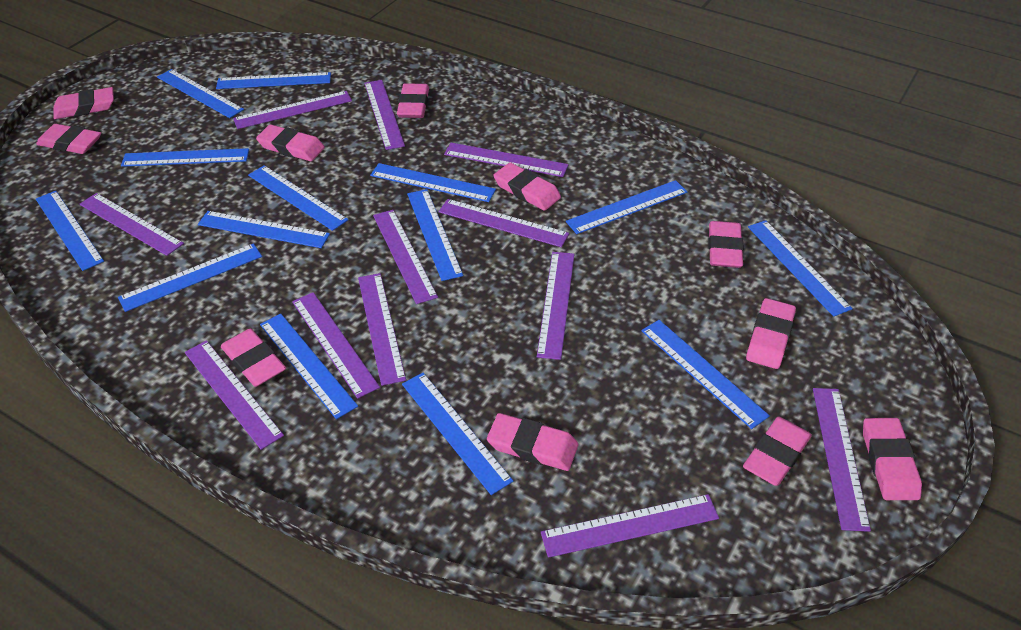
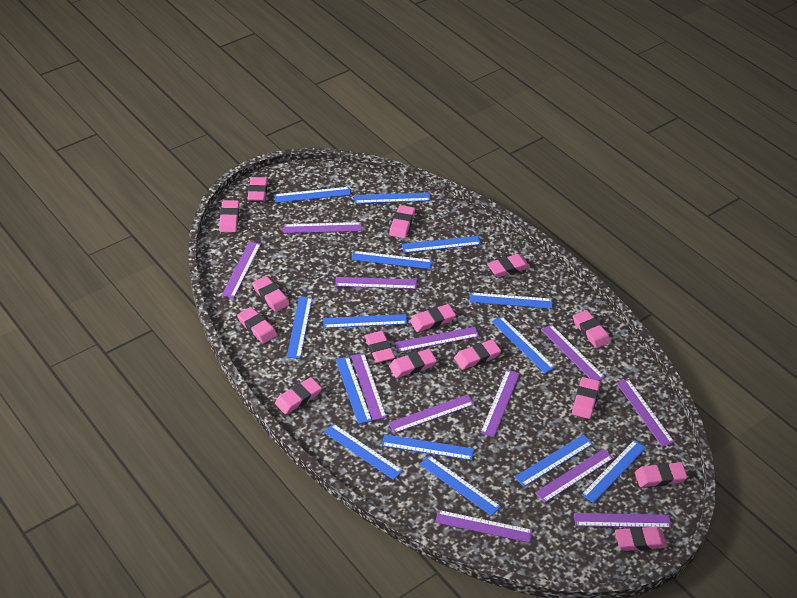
pink eraser: [36,124,101,154] [53,87,114,119] [221,328,286,387] [256,124,325,161] [397,83,429,118] [487,413,578,471] [493,162,561,211] [708,221,744,268] [743,417,812,486] [746,298,796,369] [863,418,922,500] = 11 -> [219,200,239,232] [237,307,277,344] [248,177,268,201] [252,276,289,312] [275,377,322,414] [364,331,395,363] [389,205,415,238] [389,349,437,378] [410,304,456,332] [454,339,501,370] [487,254,530,277] [572,377,600,419] [573,310,610,348] [615,526,667,551] [635,462,687,487] = 15

